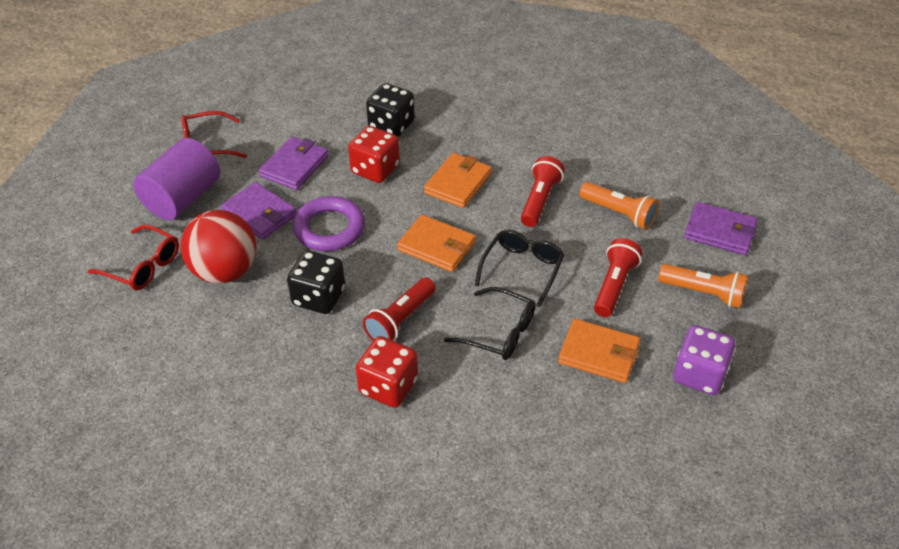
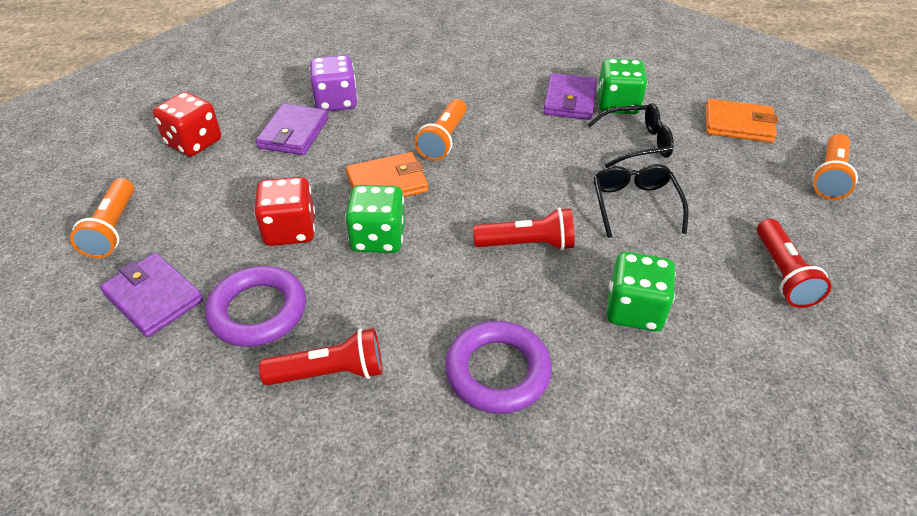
black dice: [287,250,345,314] [366,83,415,137] = 2 -> none = 0
green dice: none = 0 -> [345,185,405,253] [597,58,647,114] [606,252,676,332] = 3
orange flashlight: [579,182,659,230] [658,264,748,308] = 2 -> [70,178,134,258] [415,99,467,161] [812,134,858,200] = 3
orange wallet: [397,215,476,272] [424,153,492,208] [558,319,640,383] = 3 -> [346,152,429,197] [705,99,778,143] = 2
purple cylinder: [133,138,220,220] = 1 -> none = 0
purple ring: [292,196,365,251] = 1 -> [205,266,306,347] [445,321,552,414] = 2
red ball: [181,210,256,284] = 1 -> none = 0
red glasses: [88,225,179,291] [181,111,247,158] = 2 -> none = 0

